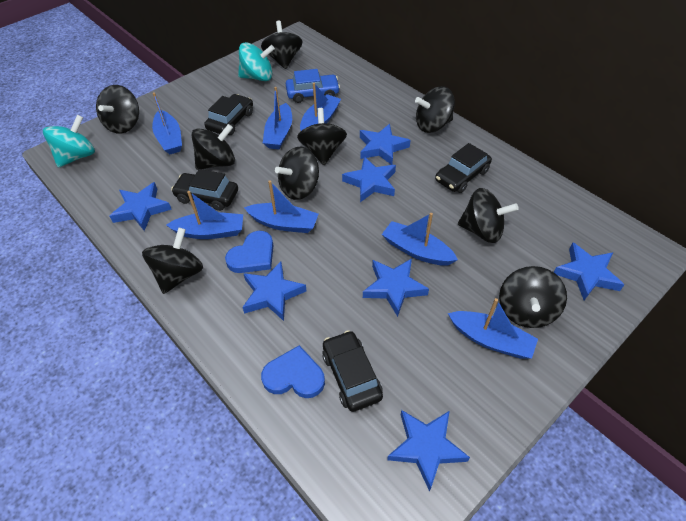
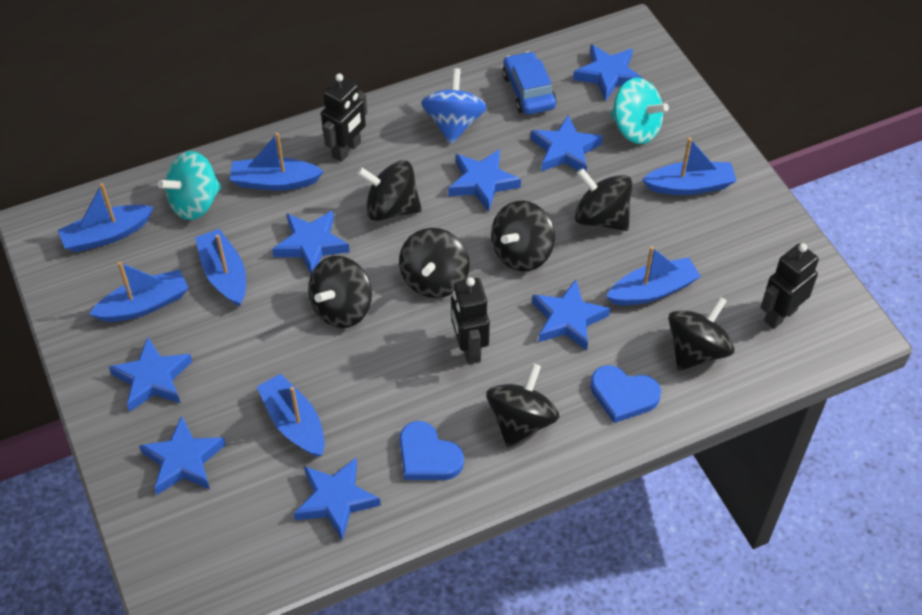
black car: [171,169,238,211] [205,94,253,135] [322,330,383,412] [435,143,492,193] = 4 -> none = 0
black robot: none = 0 -> [321,74,367,162] [451,277,490,364] [761,243,819,329] = 3
black spinning top: [96,85,139,134] [142,228,203,294] [191,124,235,170] [261,21,302,69] [275,147,319,200] [297,108,347,165] [415,86,455,133] [458,188,519,243] [499,266,567,328] = 9 -> [308,256,372,328] [357,160,422,221] [399,228,470,298] [486,363,559,447] [491,201,555,271] [575,168,632,231] [668,296,735,371] = 7
blue spinning top: none = 0 -> [421,68,487,144] = 1
blue star: [110,182,172,231] [242,261,307,321] [342,156,396,202] [360,124,411,165] [363,259,429,317] [387,410,470,492] [554,243,624,300] = 7 -> [109,337,192,412] [139,416,226,495] [272,210,350,274] [294,458,381,541] [448,149,521,212] [531,114,603,172] [532,280,610,351] [573,44,643,101] = 8

